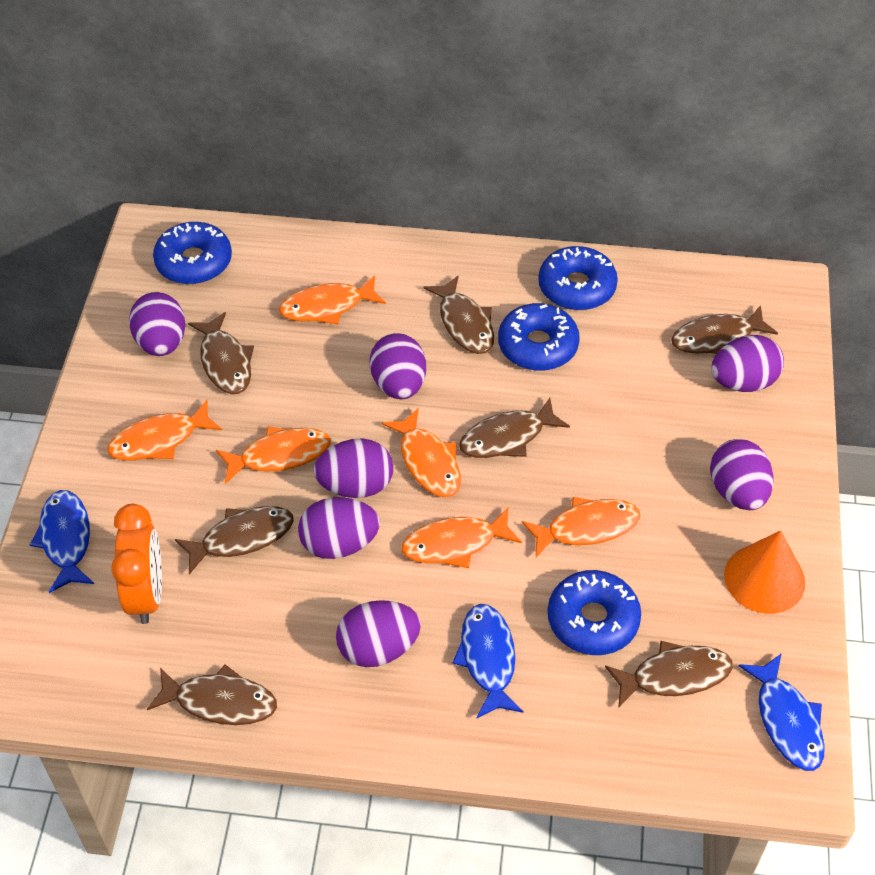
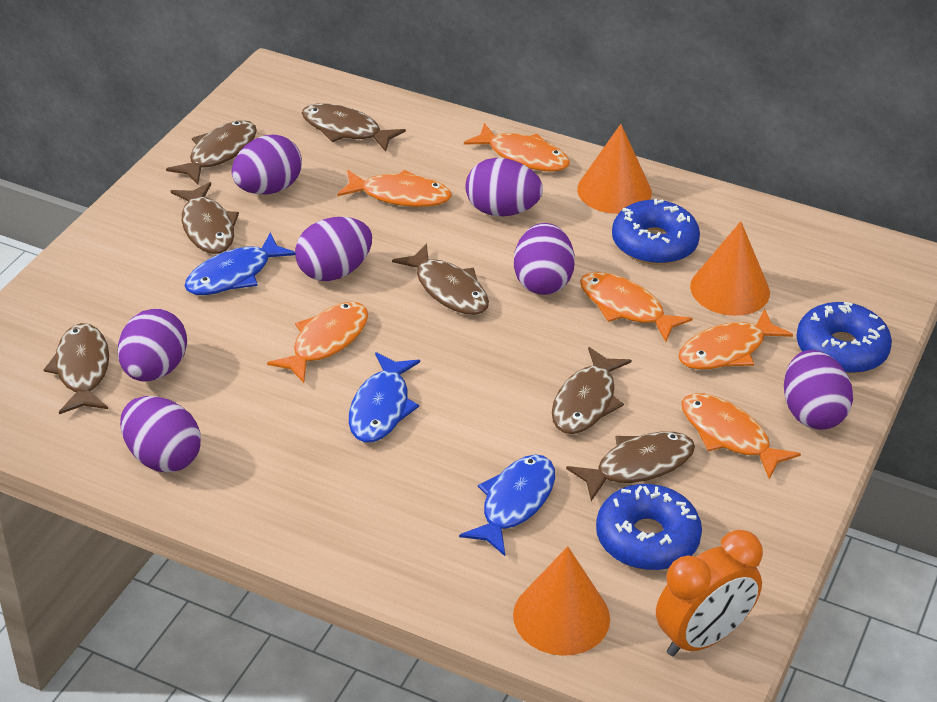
blue donut: [153,222,232,284] [498,303,580,371] [538,246,618,310] [548,570,641,655] = 4 -> [596,484,702,570] [612,199,700,265] [796,302,892,374] = 3
orange cone: [724,530,805,614] = 1 -> [513,546,610,656] [577,124,652,214] [690,221,770,316] = 3

